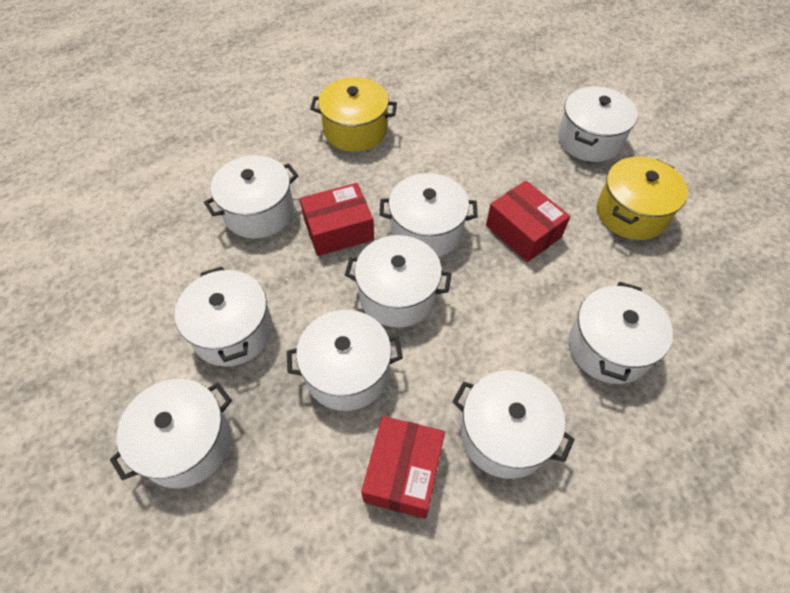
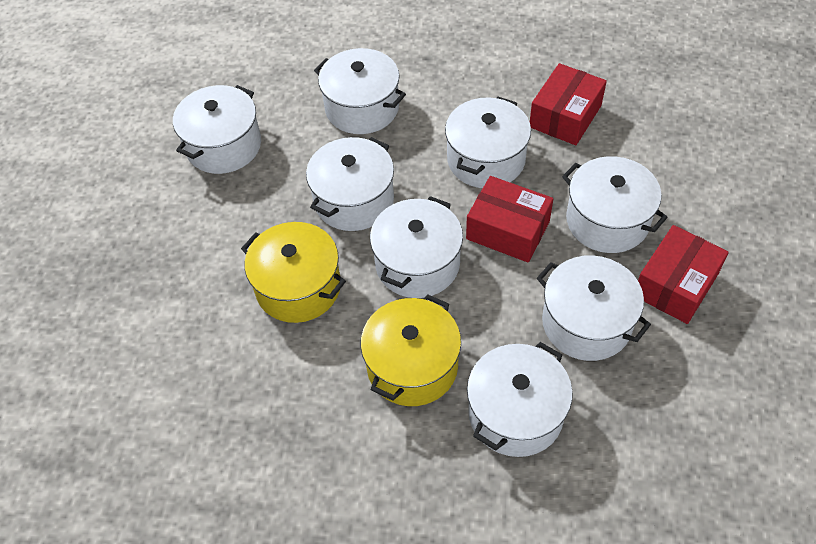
white pot: [110,379,232,488] [175,267,273,366] [204,155,298,239] [287,310,403,411] [345,235,452,328] [380,173,478,257] [452,370,575,479] [558,86,638,162] [569,282,673,384] = 9 -> [173,85,261,174] [306,137,394,231] [314,48,406,134] [370,196,463,298] [445,97,531,188] [467,342,573,457] [537,255,651,361] [562,156,668,253] = 8

